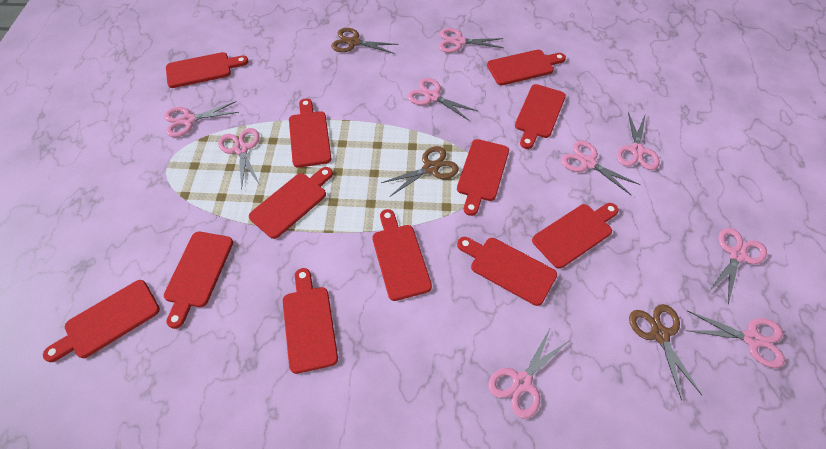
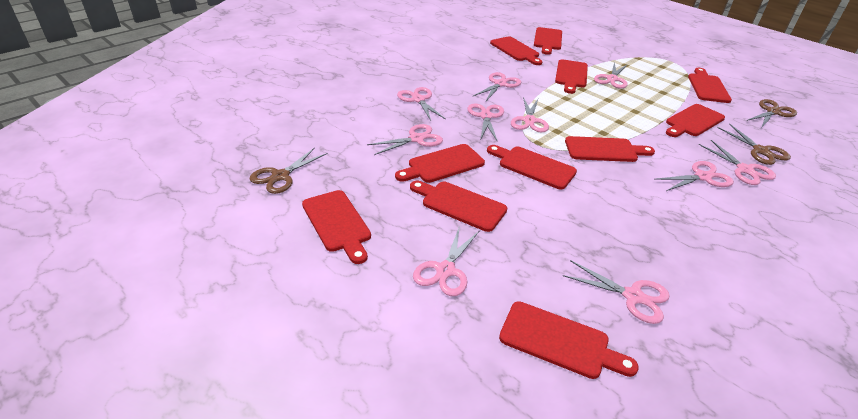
pink scissors: [164,101,239,137] [218,128,260,190] [407,78,477,121] [439,28,504,53] [488,327,567,419] [561,141,640,196] [617,112,660,170] [686,311,785,368] [710,228,767,304] = 9 -> [367,124,443,155] [397,87,445,121] [413,225,479,296] [468,104,504,142] [473,72,521,101] [511,97,549,133] [563,260,670,324] [594,62,628,89] [654,161,734,191] [699,140,776,185] = 10
red cutting board: [43,280,160,362] [164,232,233,329] [166,52,248,88] [249,167,333,239] [283,268,338,374] [289,98,332,168] [372,209,432,301] [457,139,509,216] [457,237,557,306] [487,50,566,85] [515,84,566,149] [532,203,619,269] = 12 -> [302,190,371,264] [395,144,485,183] [410,181,507,232] [487,145,577,190] [490,37,542,65] [499,301,639,379] [534,27,562,55] [555,59,588,94] [565,136,655,162] [666,104,725,137] [688,68,732,103] = 11

